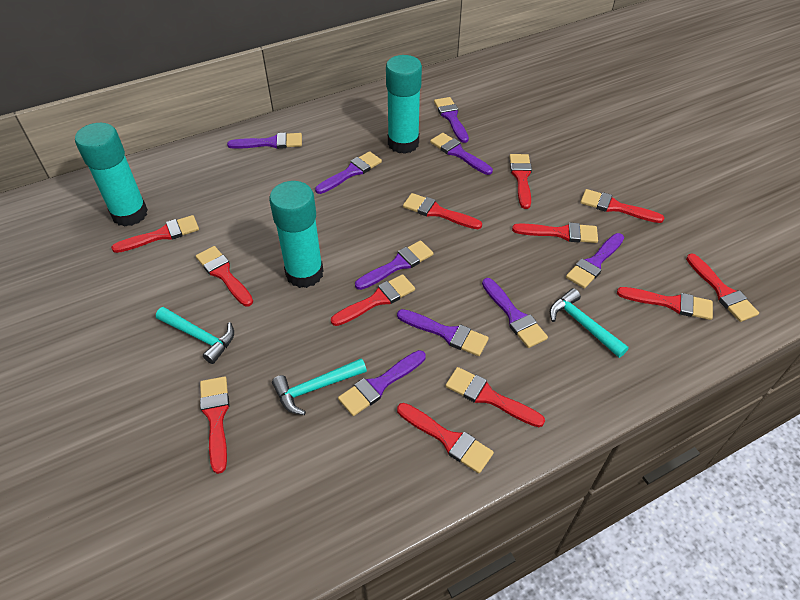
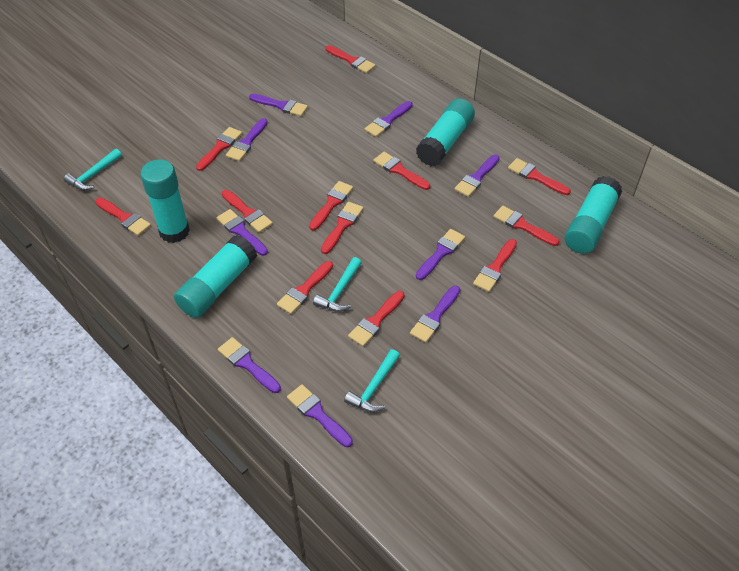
turquoise glue stick: [75,123,148,226] [269,181,323,288] [386,55,422,154] = 3 -> [140,159,190,243] [174,235,257,318] [416,98,475,166] [565,176,622,254] = 4

